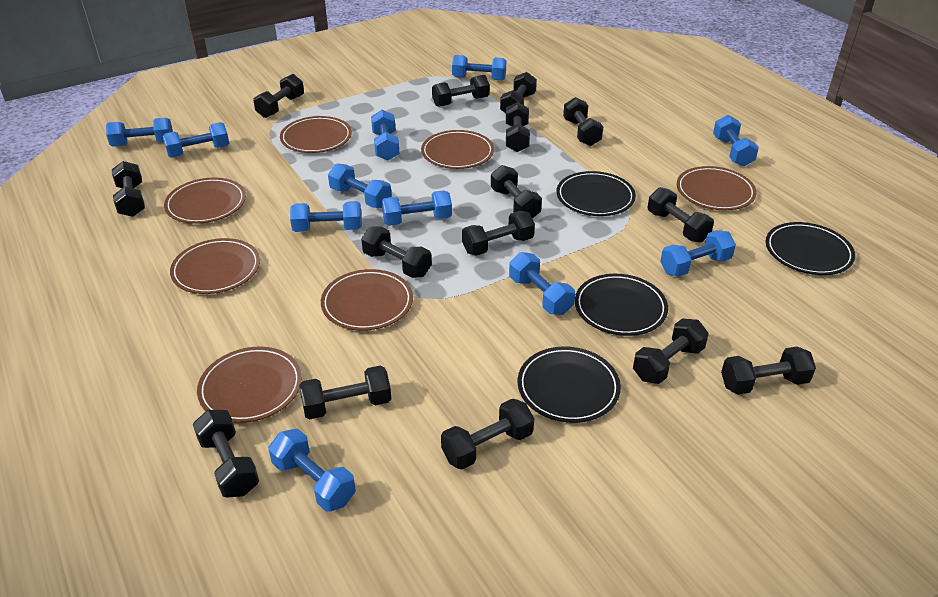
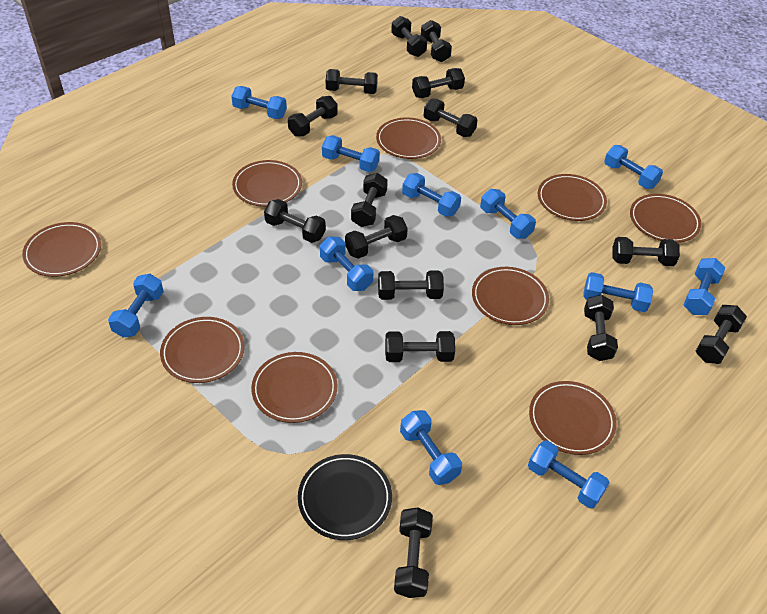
black plate: [518,346,621,423] [556,171,636,216] [575,274,668,336] [766,222,855,275] = 4 -> [298,454,392,540] = 1
brown plate: [164,177,246,224] [170,238,260,294] [197,347,302,423] [280,116,352,153] [321,269,413,331] [421,130,494,169] [676,166,757,210] = 7 -> [22,222,101,277] [160,317,245,383] [232,160,302,207] [251,352,338,423] [376,118,441,159] [472,267,549,325] [529,381,617,455] [538,174,607,221] [630,194,701,243] = 9

